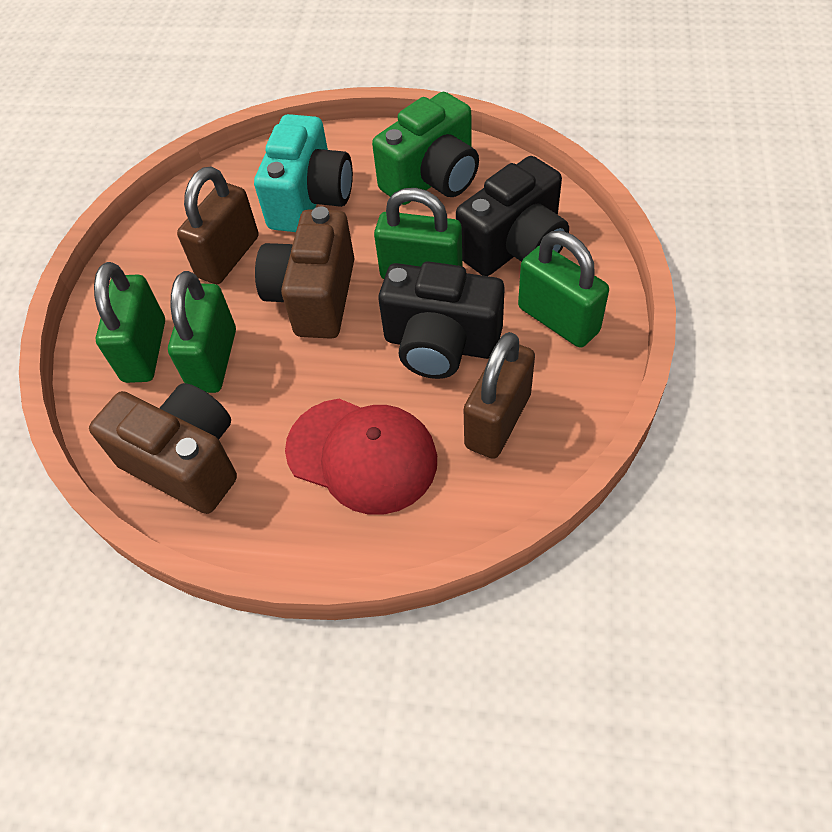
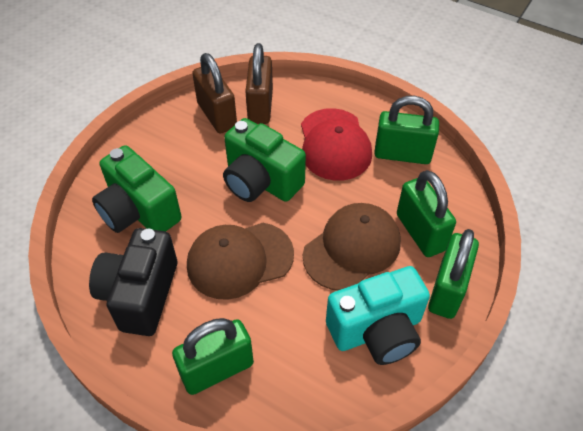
black camera: [378,261,505,379] [456,156,569,276] = 2 -> [89,228,177,336] = 1
brown camera: [89,383,237,514] [255,207,354,339] = 2 -> none = 0
brown cap: none = 0 -> [187,223,294,300] [303,203,401,291] = 2
green camera: [372,92,479,205] = 1 -> [92,145,181,233] [223,118,306,202] = 2

